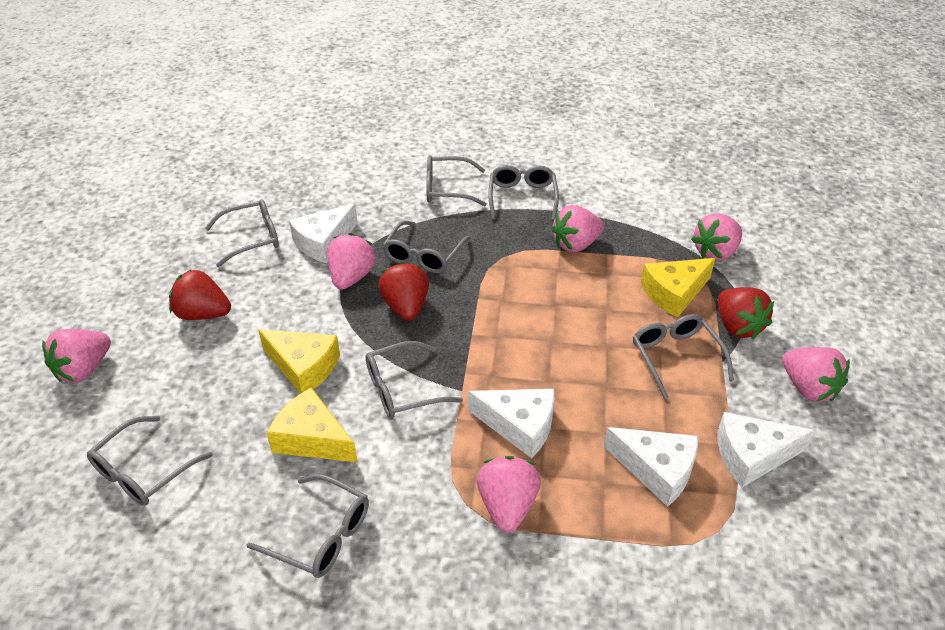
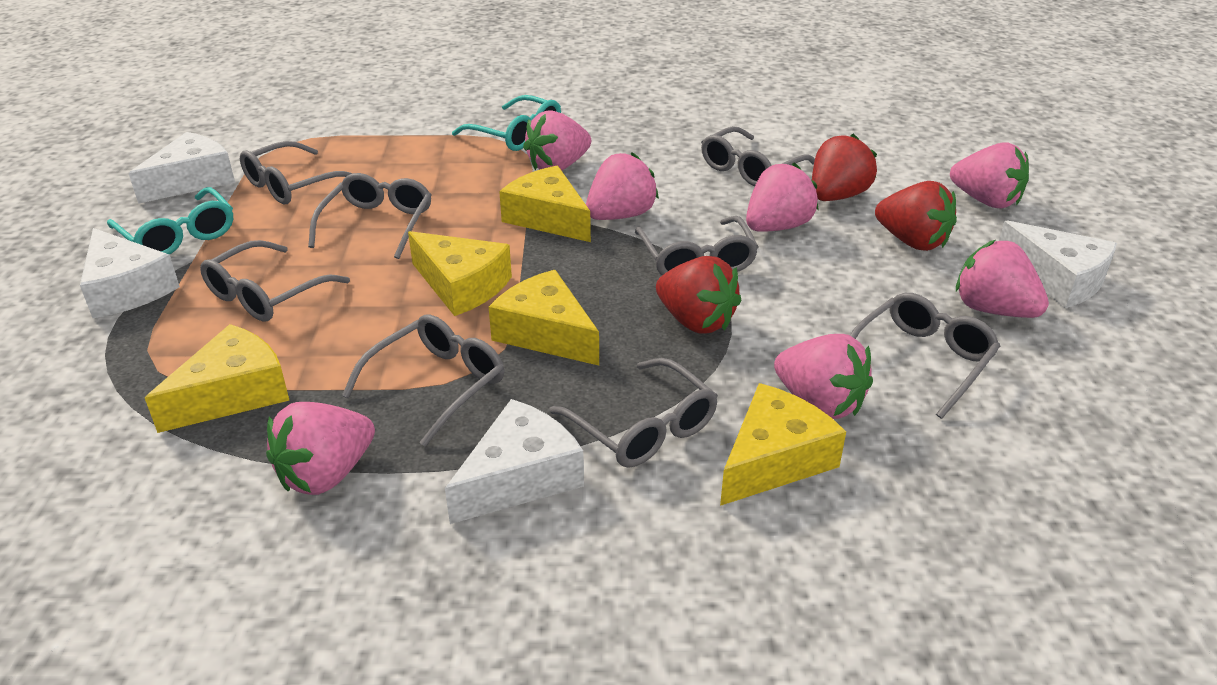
pink strawberry: [42,329,111,383] [327,233,376,290] [477,456,541,533] [551,205,604,253] [691,213,742,261] [782,347,850,402] = 6 -> [266,402,375,495] [523,110,591,171] [586,152,659,220] [746,163,819,232] [774,334,873,419] [950,142,1029,209] [956,240,1049,318] = 7
turquoise glasses: none = 0 -> [107,187,233,255] [452,95,561,151] = 2
yellow cheese: [258,330,340,394] [267,388,358,462] [641,258,715,318] = 3 -> [145,324,290,433] [408,231,512,316] [489,270,599,366] [499,166,591,242] [720,383,846,506] = 5

